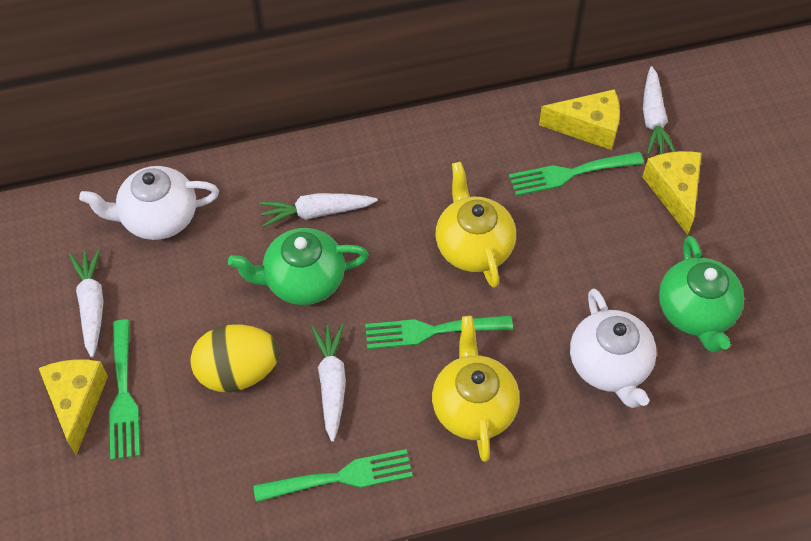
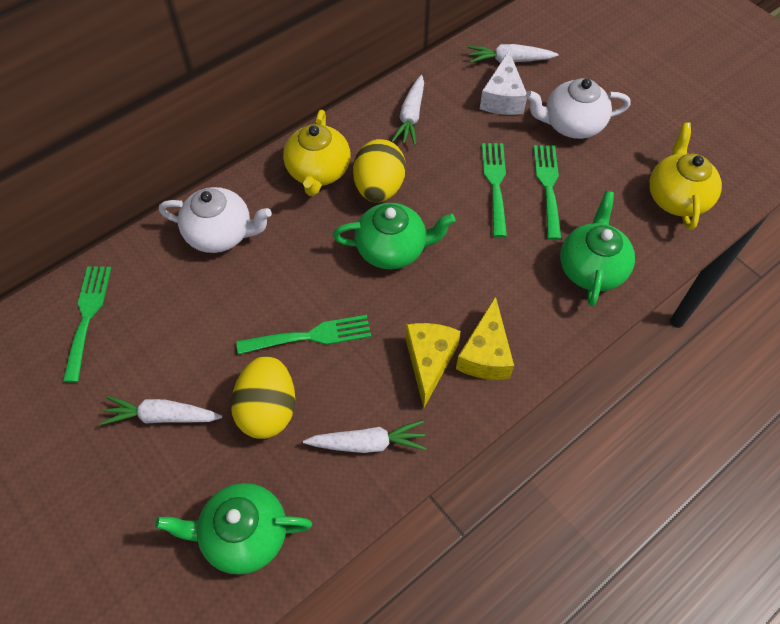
green teapot: [228,228,369,305] [659,236,744,352] = 2 -> [155,483,312,575] [333,203,455,269] [560,191,635,306] = 3
white cheese: none = 0 -> [480,51,527,115] = 1
yellow cheese: [39,359,108,455] [539,89,620,150] [643,151,702,235] = 3 -> [405,323,461,408] [456,296,514,380] = 2
yellow egg: [190,324,280,392] = 1 -> [231,355,295,439] [353,139,406,202] = 2

